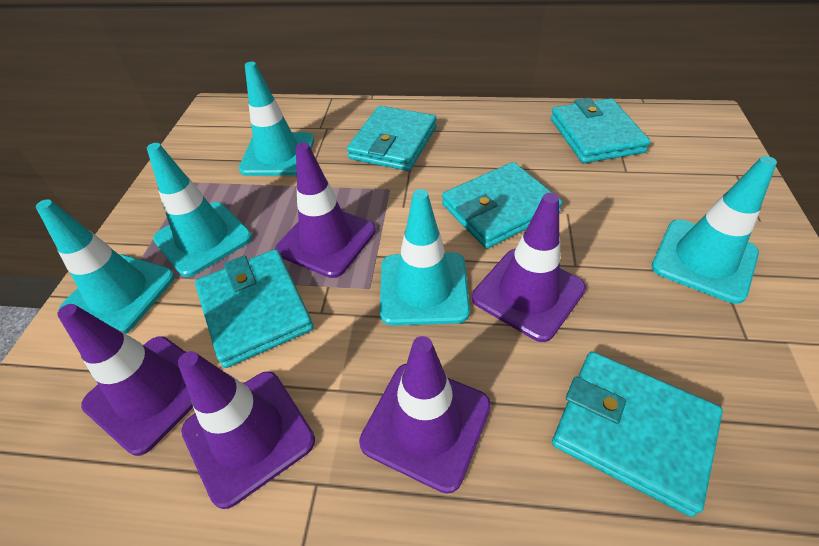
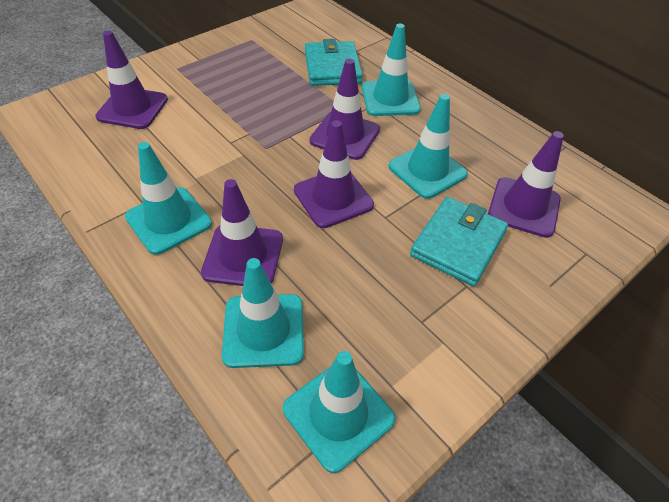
turquoise wallet: [195,249,314,368] [347,106,437,171] [442,162,562,249] [551,98,651,163] [552,352,723,517] = 5 -> [305,39,363,86] [410,197,508,286] = 2

